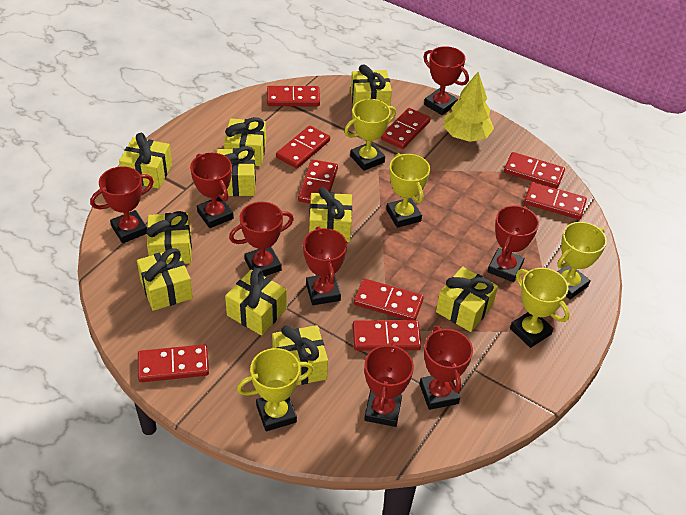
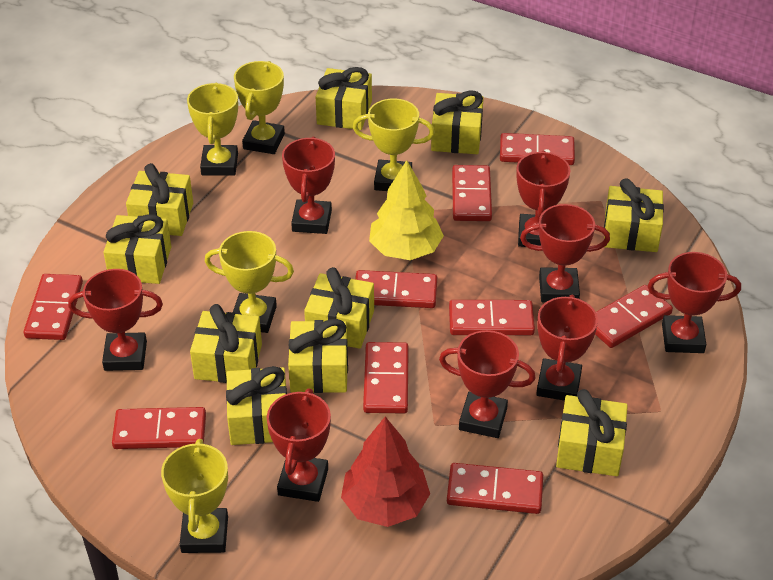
red tree: none = 0 -> [341,417,430,527] = 1

